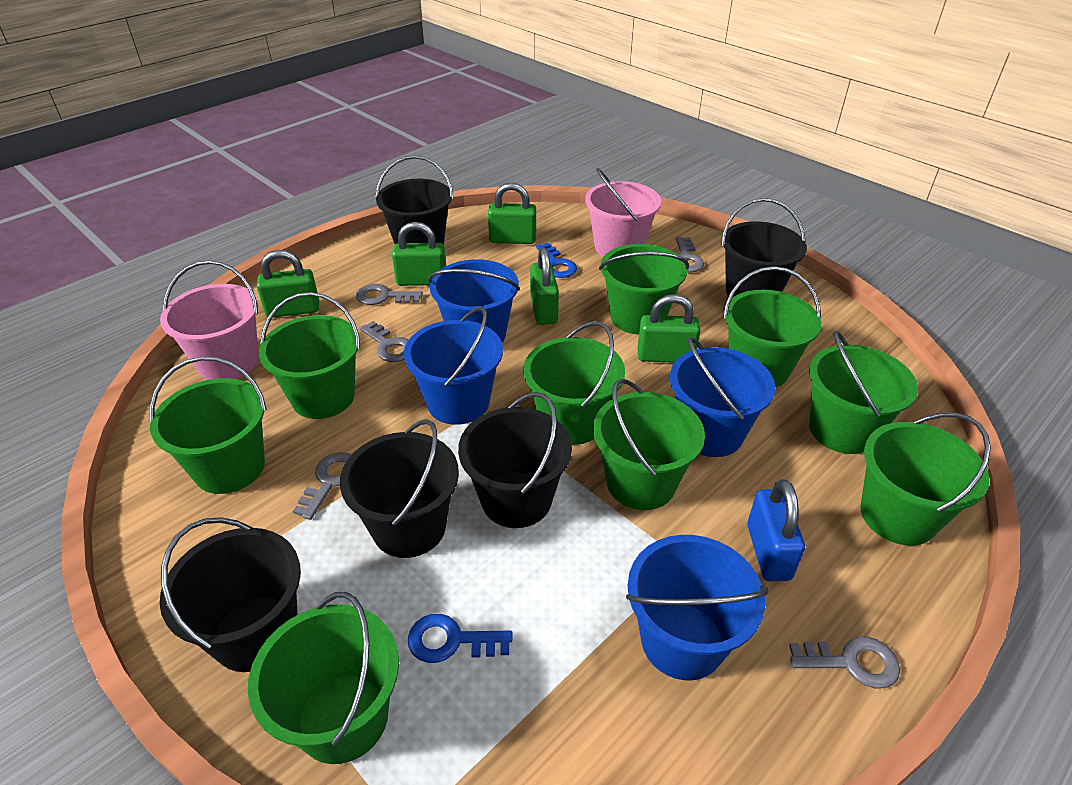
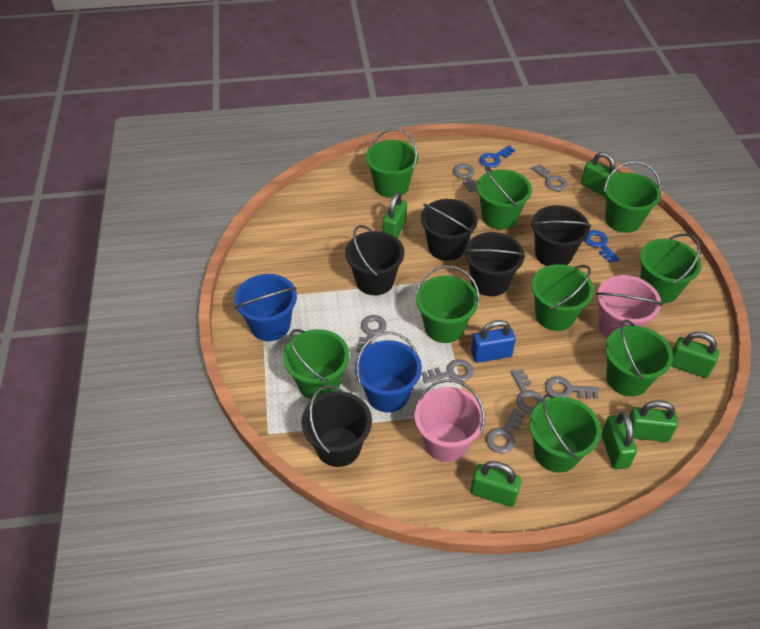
blue bucket: [404,307,503,425] [428,259,520,343] [626,535,768,680] [670,337,775,457] = 4 -> [234,274,297,341] [355,332,422,412] = 2
green padlock: [257,250,319,317] [392,222,446,286] [488,183,536,244] [530,247,559,325] [637,294,701,363] = 5 -> [383,192,407,238] [471,461,522,507] [581,152,619,197] [601,412,637,469] [629,400,678,442] [671,332,719,378] = 6
grey key: [293,452,352,520] [356,284,423,305] [360,321,408,362] [676,237,704,272] [789,637,900,688] = 5 -> [356,315,387,353] [422,359,473,384] [453,164,477,192] [486,408,525,453] [511,369,543,414] [532,164,567,191] [545,376,599,399] = 7

